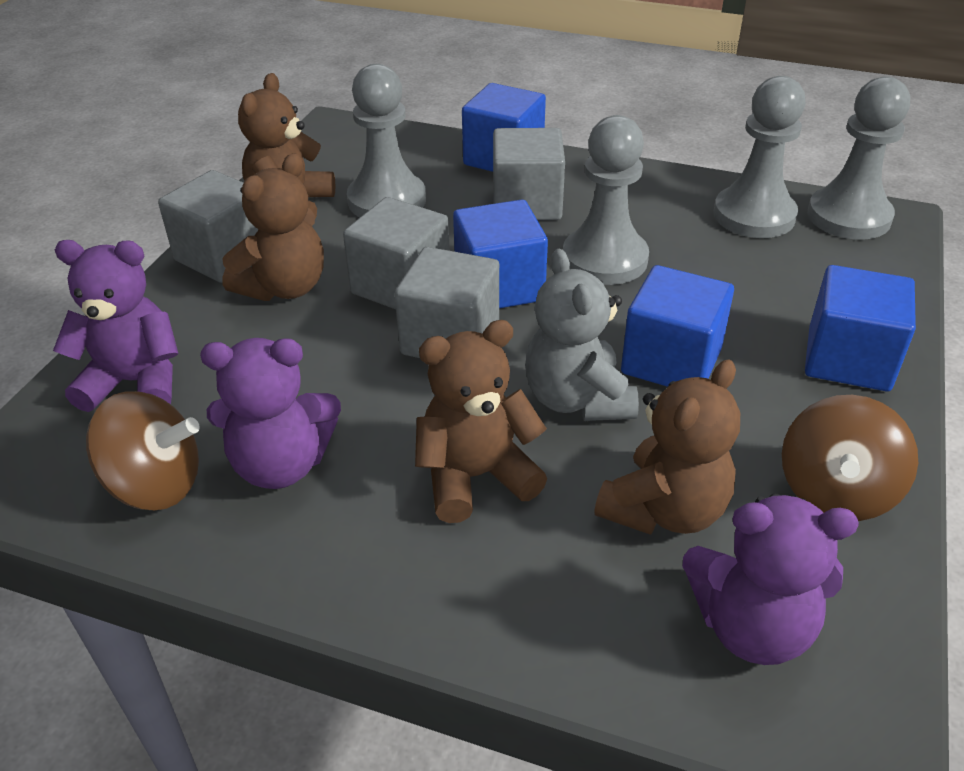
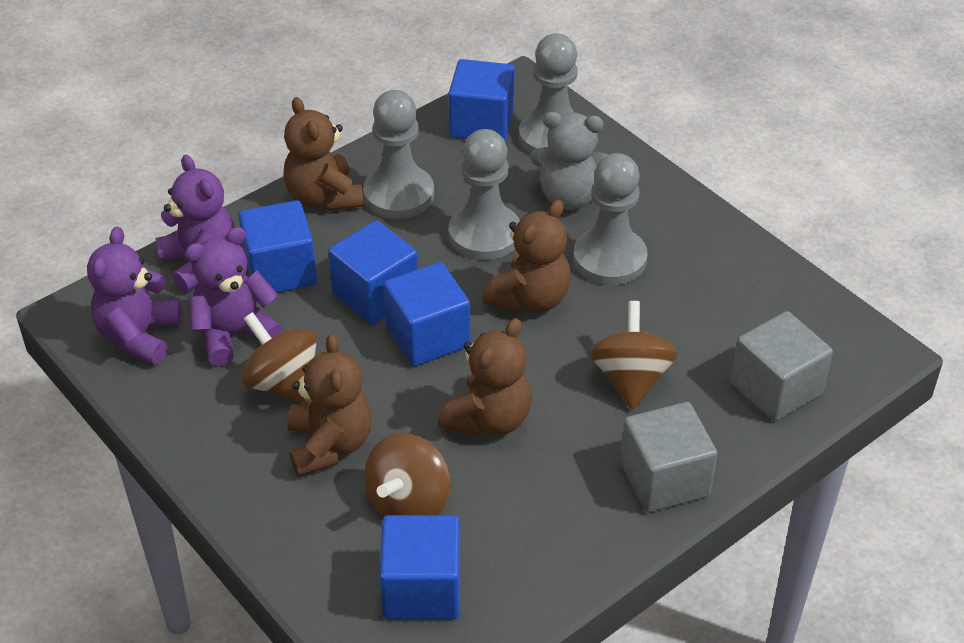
blue cube: [453,199,548,308] [462,83,546,172] [621,265,734,387] [805,265,916,391] = 4 -> [238,200,317,293] [328,220,418,325] [379,515,460,619] [383,262,470,366] [448,59,515,141] = 5
brown spinning top: [86,391,200,510] [782,395,918,521] = 2 -> [241,312,317,405] [364,433,451,516] [590,301,678,410] = 3
grey cube: [158,170,259,283] [343,197,450,309] [395,247,499,358] [493,128,565,220] = 4 -> [620,402,717,513] [731,311,833,422] = 2

